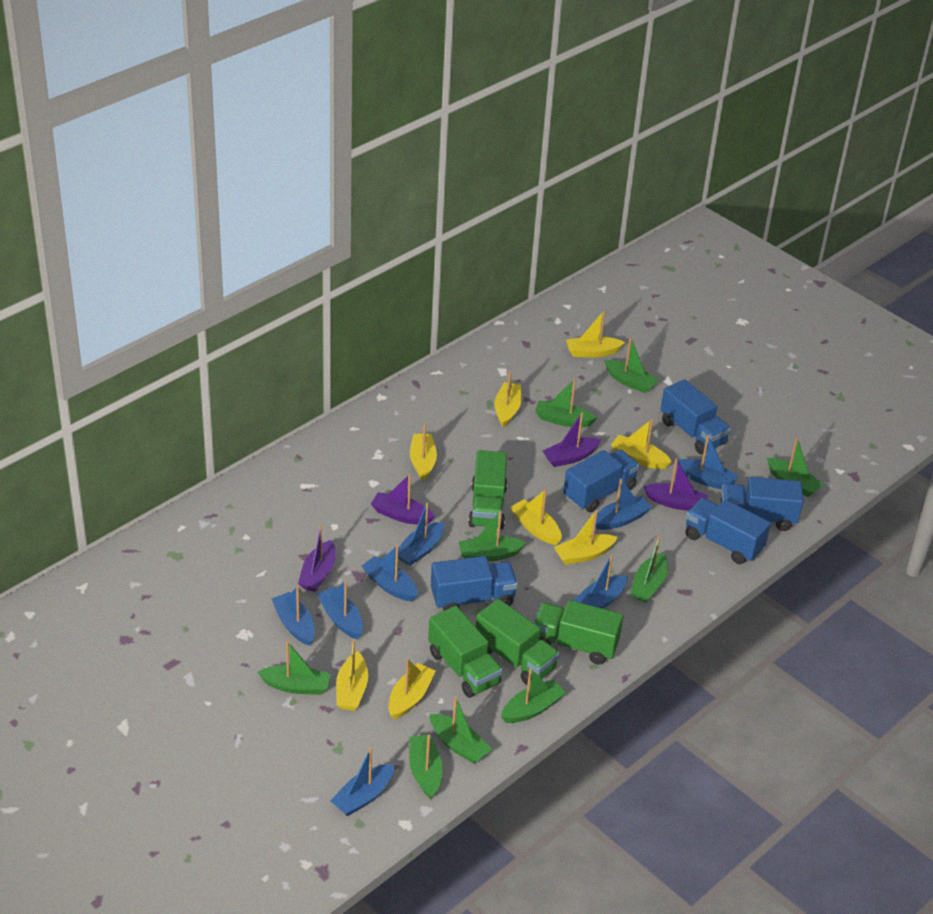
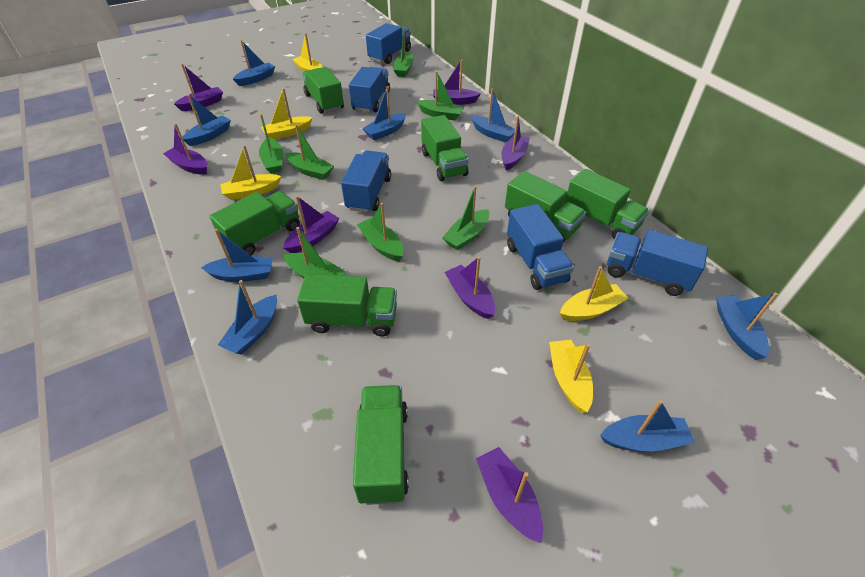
green boat: [257,641,331,695] [409,734,443,799] [430,697,492,764] [459,511,526,561] [501,668,566,723] [535,379,597,427] [604,337,659,393] [630,536,667,602] [767,437,824,497] = 9 -> [259,114,283,174] [284,227,346,279] [286,124,334,180] [357,203,403,262] [393,27,414,77] [417,71,465,121] [442,186,490,250] = 7
green truck: [428,606,503,698] [468,450,507,530] [476,599,560,685] [534,600,623,665] = 4 -> [210,191,300,255] [297,274,397,337] [302,67,344,114] [353,385,409,505] [421,115,469,181] [505,171,586,242] [565,169,649,240] = 7
purple boat: [298,525,335,592] [371,474,435,525] [543,413,601,467] [643,458,708,511] = 4 -> [163,123,207,175] [174,64,223,111] [283,196,339,253] [433,60,481,105] [445,256,495,319] [476,447,543,543] [502,116,530,170] = 7
yellow boat: [336,640,368,711] [388,659,436,719] [410,423,437,481] [494,371,521,427] [510,489,562,545] [554,510,618,565] [566,310,625,357] [611,418,672,469] = 8 -> [220,145,281,200] [261,88,312,140] [293,33,322,72] [549,339,593,413] [560,266,628,321] = 5

